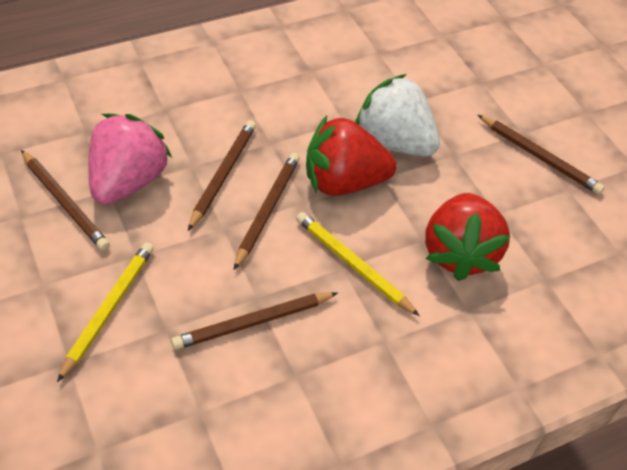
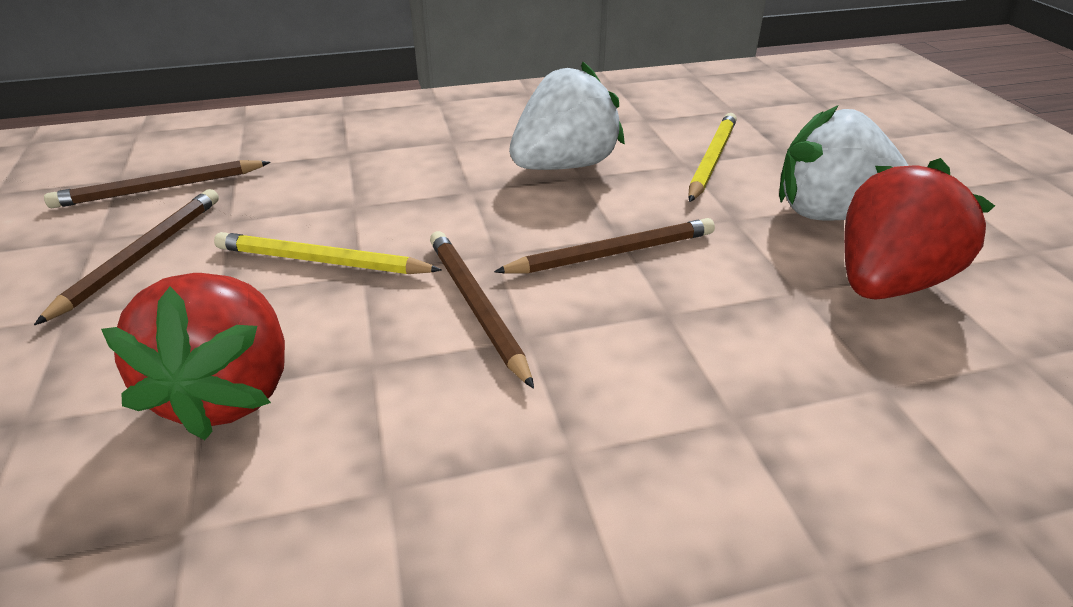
brown pencil: [21,150,110,251] [171,292,338,350] [188,120,256,231] [234,153,300,270] [478,115,605,195] = 5 -> [34,189,219,325] [44,160,271,208] [430,231,534,389] [494,218,715,273] = 4
pink strawberry: [88,114,172,205] = 1 -> none = 0
white strawberry: [355,74,440,157] = 1 -> [509,62,625,170] [779,105,909,220] = 2

